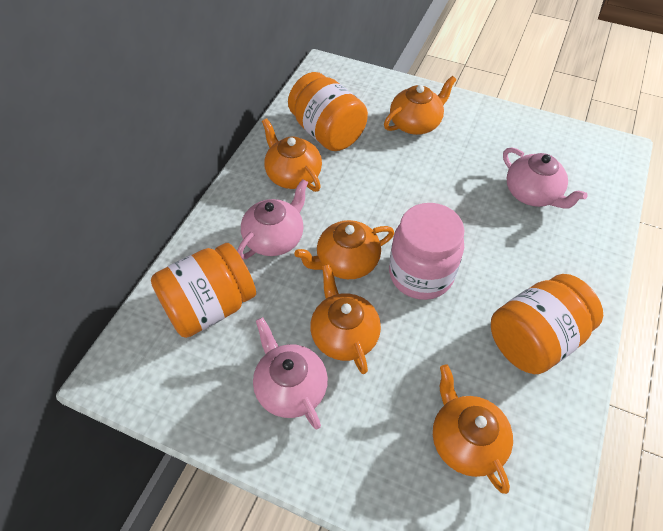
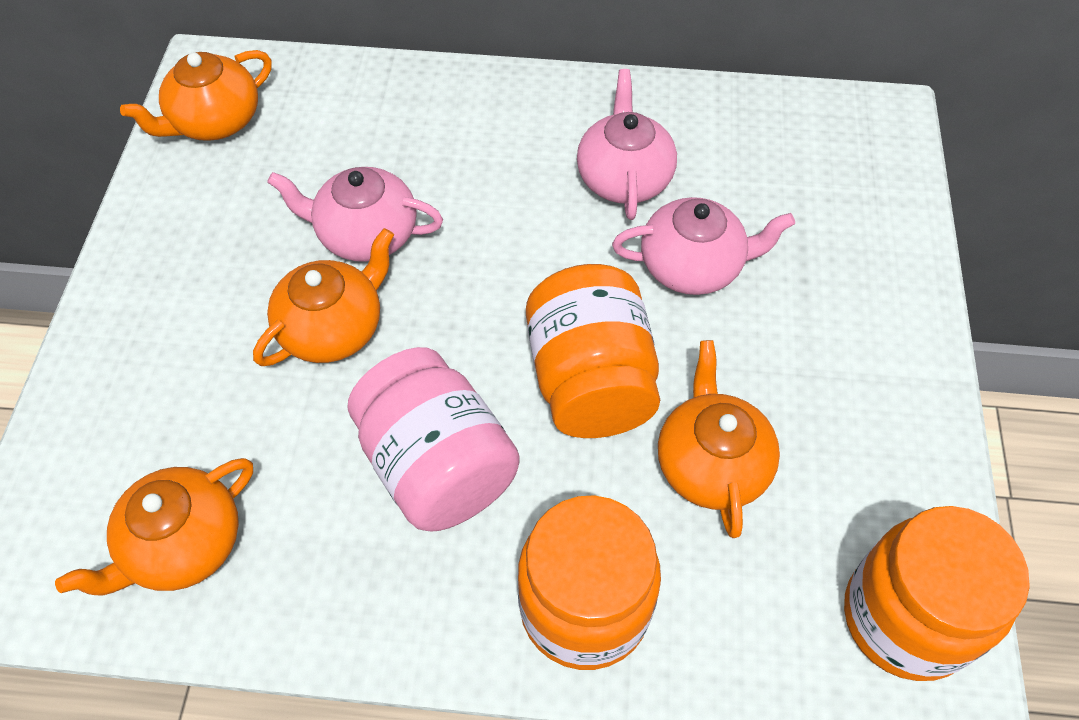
orange teapot: [262,118,322,192] [294,220,394,279] [310,264,381,374] [384,76,457,135] [433,364,513,494] = 5 -> [55,458,253,595] [120,50,272,141] [253,228,394,366] [658,340,780,538] = 4

